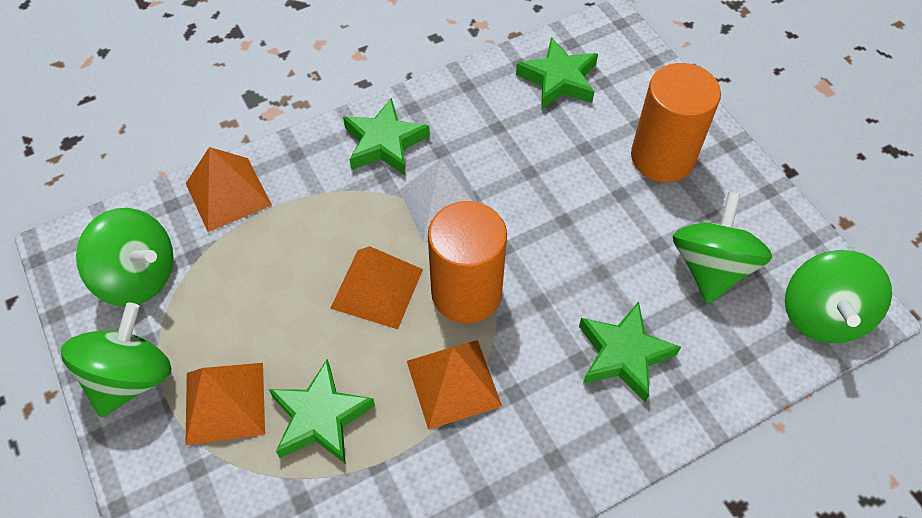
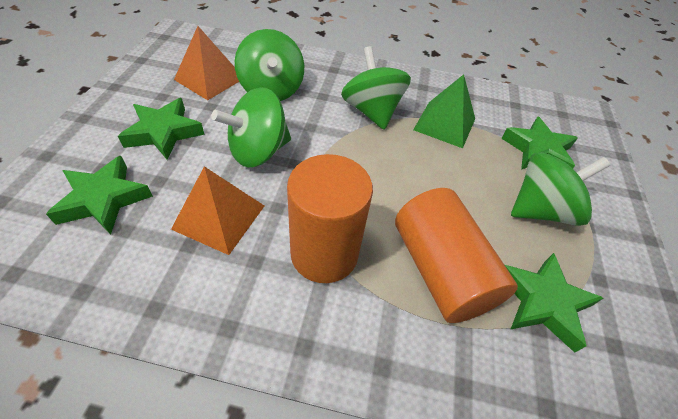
green pyramid: none = 0 -> [413,74,475,148] = 1
orange pyramid: [185,363,265,446] [186,147,272,232] [330,246,423,329] [407,340,502,430] = 4 -> [171,166,264,255] [174,26,239,100] = 2
white pyramid: [400,158,477,242] = 1 -> none = 0

